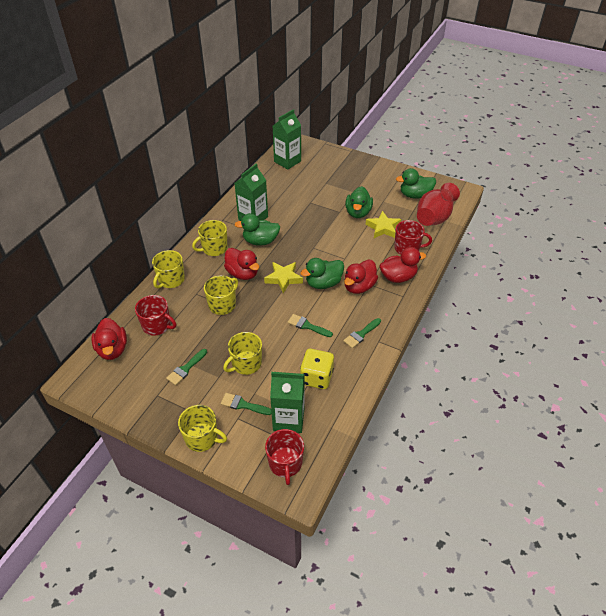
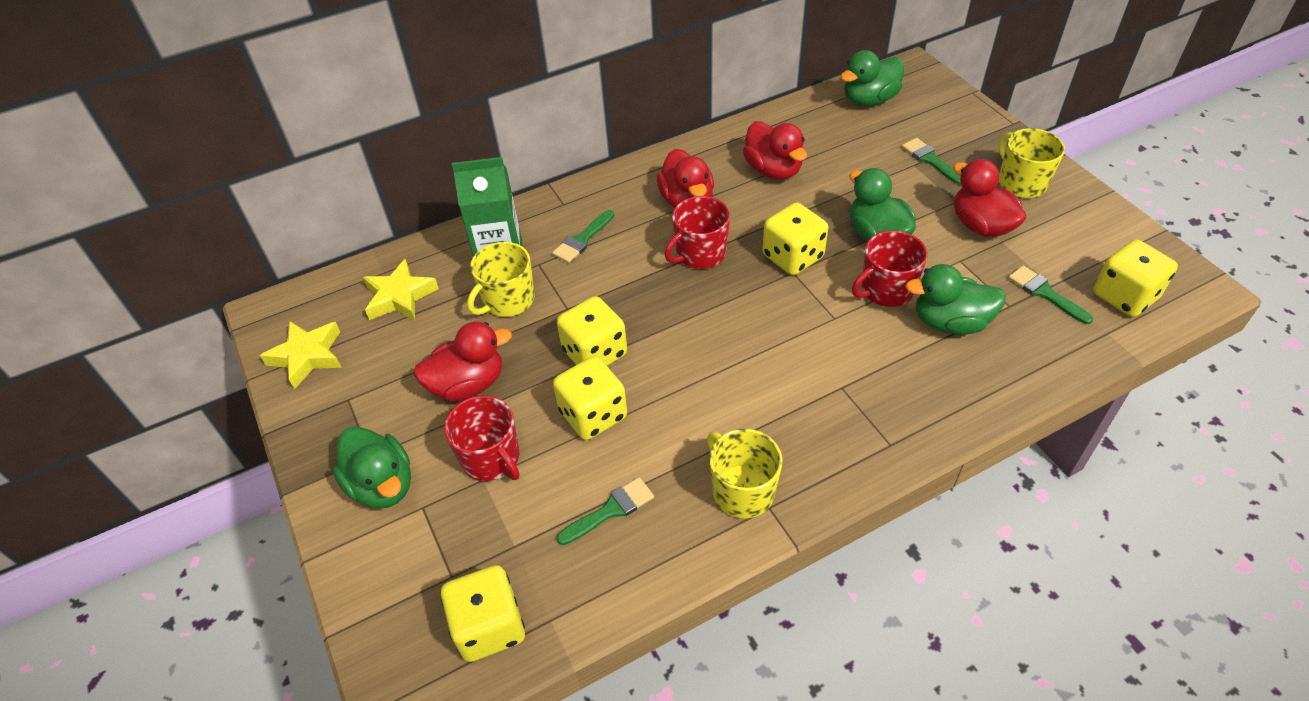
green carton: [235,163,268,221] [270,372,305,433] [273,109,301,170] = 3 -> [452,157,523,257] = 1
red vase: [417,183,460,226] = 1 -> none = 0
yellow dice: [300,349,334,389] = 1 -> [441,565,525,662] [553,356,627,440] [557,296,627,366] [762,202,828,275] [1093,239,1178,317] = 5
yellow mug: [152,250,185,288] [178,405,227,452] [192,220,228,256] [204,275,238,315] [223,332,262,375] = 5 -> [467,242,534,317] [707,429,783,518] [998,128,1065,198] = 3

